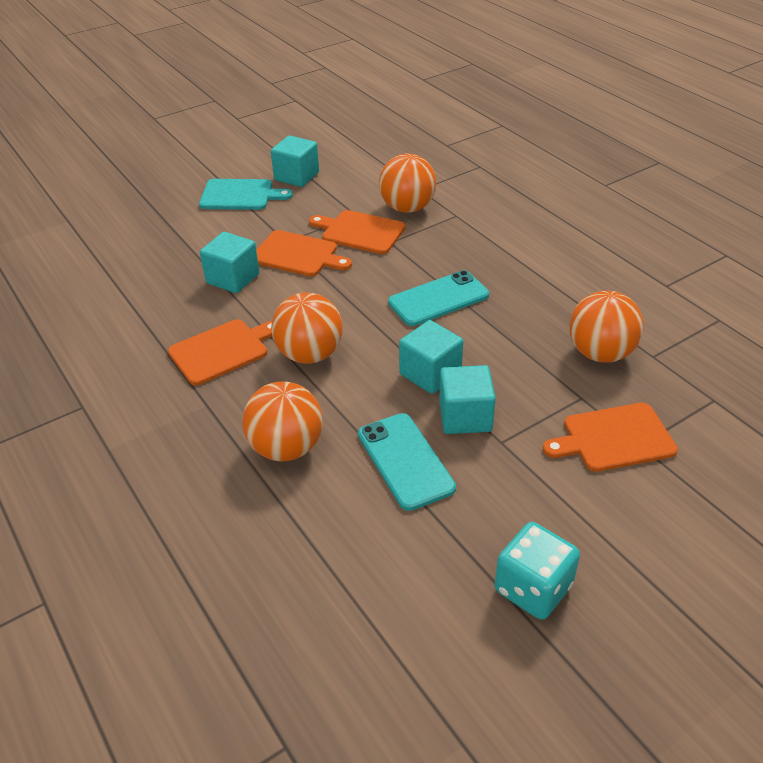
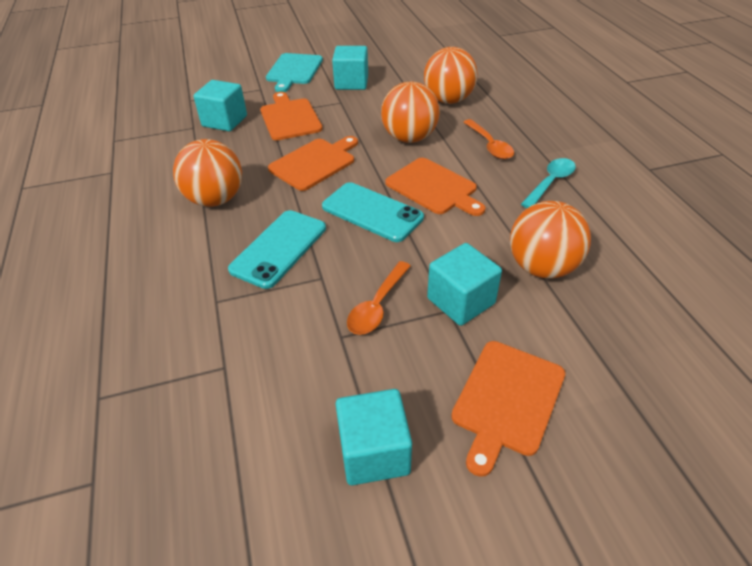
orange spoon: none = 0 -> [347,261,411,335] [463,119,514,159] = 2
turquoise dice: [494,522,580,620] = 1 -> none = 0
turquoise spoon: none = 0 -> [521,158,576,208] = 1

